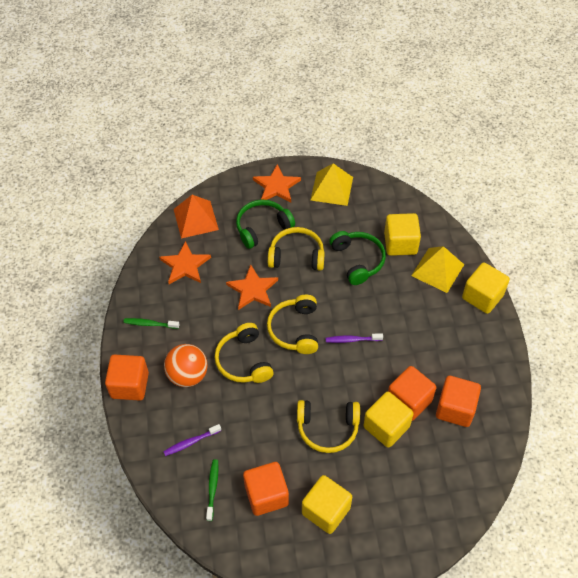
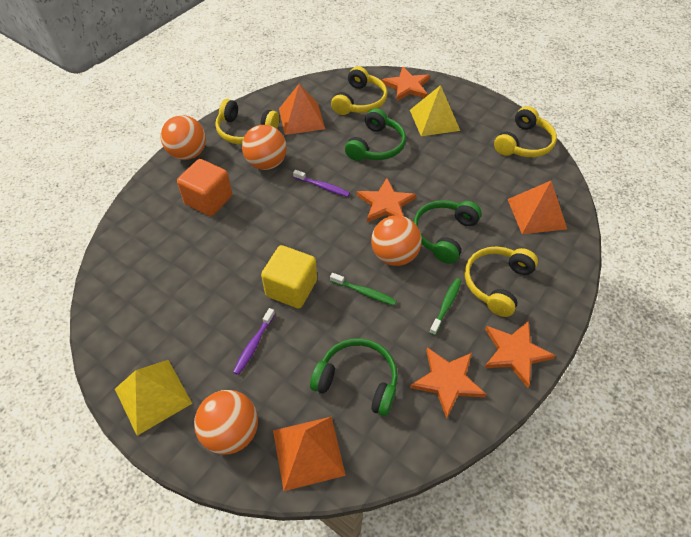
green headphones: [236,200,295,249] [330,231,386,285] = 2 -> [310,338,398,416] [345,108,406,161] [413,200,482,264] = 3
orange ball: [164,344,208,387] = 1 -> [161,115,206,160] [194,390,258,455] [242,125,287,170] [371,215,422,266] = 4
orange cube: [105,354,149,401] [243,462,289,516] [388,366,436,421] [436,376,481,427] = 4 -> [177,159,232,216] = 1
orange pyramid: [174,195,219,238] = 1 -> [273,417,346,491] [279,84,325,135] [508,181,567,234] = 3
orange star: [159,241,211,284] [226,265,278,310] [253,164,301,202] = 3 -> [357,178,416,222] [382,67,430,102] [410,347,487,418] [484,321,556,388] = 4
yellow cube: [302,475,352,534] [363,392,414,448] [384,213,421,256] [462,262,510,314] = 4 -> [261,245,317,308] = 1

